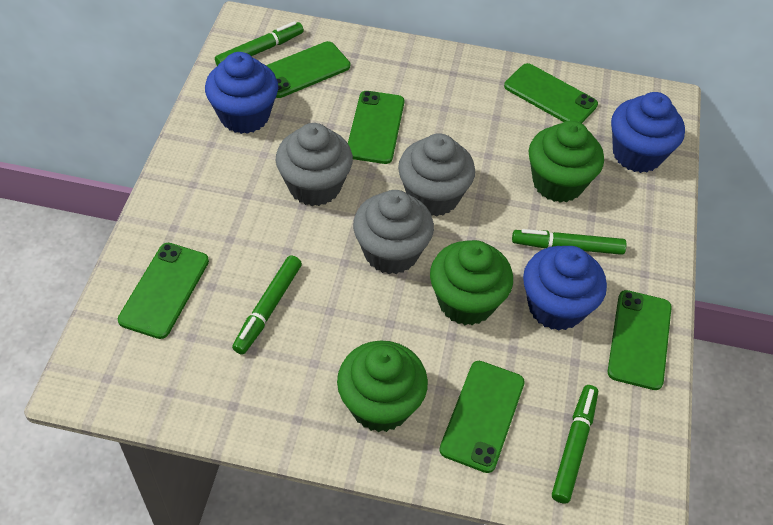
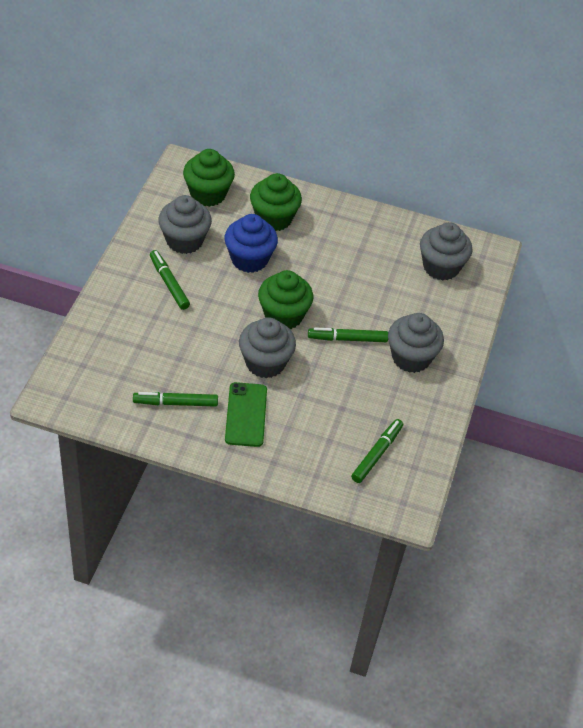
blue cupcake: [205,52,278,134] [523,246,607,331] [611,92,685,173] = 3 -> [224,214,278,273] = 1
green phone: [118,243,209,339] [266,41,350,98] [348,91,404,164] [439,361,525,473] [504,63,598,123] [608,290,672,390] = 6 -> [225,382,267,447] = 1
grey cupcake: [275,123,353,206] [353,190,434,274] [398,133,475,216] = 3 -> [158,195,212,254] [239,317,296,378] [388,313,444,373] [420,222,473,281] = 4

